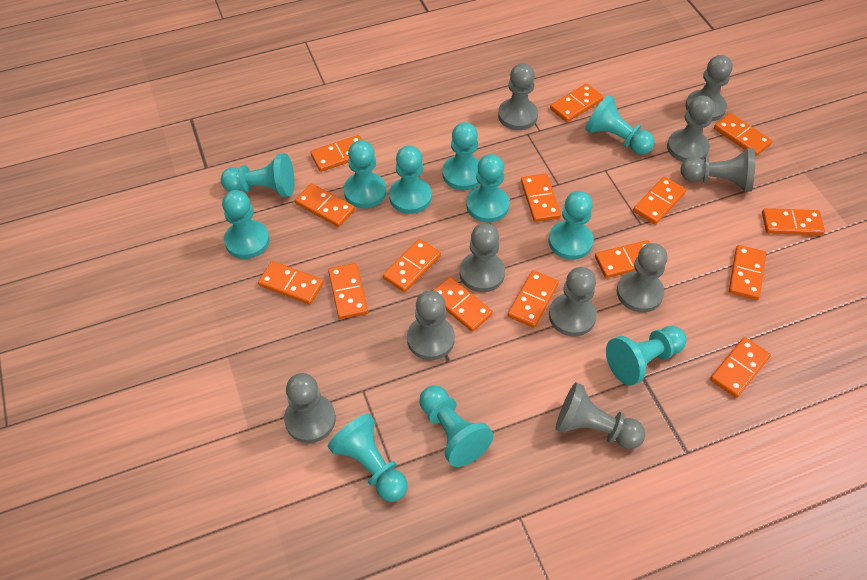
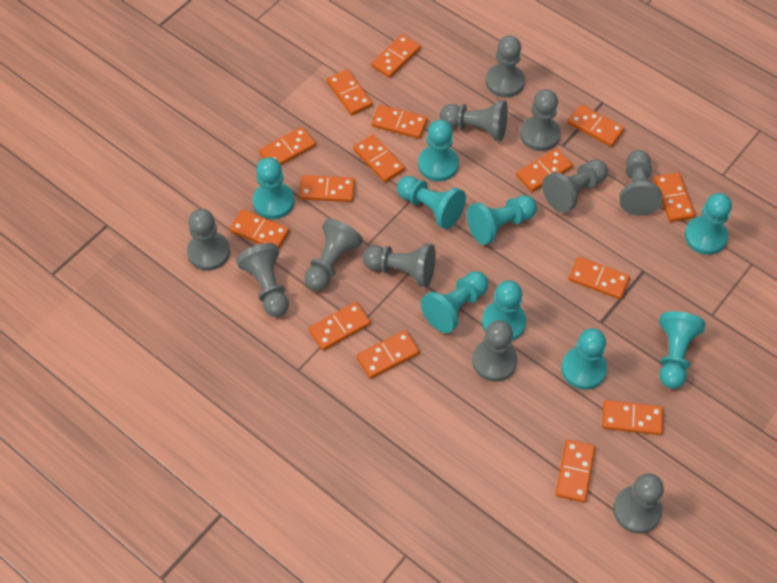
grey pawn: [284,373,336,443] [407,291,455,360] [460,223,505,292] [498,63,538,130] [549,267,597,336] [556,382,645,449] [617,243,667,312] [667,96,715,162] [680,148,755,192] [685,55,733,122] = 10 -> [187,209,230,271] [236,243,289,317] [304,219,363,291] [362,243,436,287] [440,100,508,141] [472,320,517,382] [486,36,525,97] [520,89,561,151] [542,159,608,213] [613,473,664,534] [619,150,663,215] = 11
turquoise pawn: [221,153,295,197] [222,190,270,259] [328,413,408,502] [344,140,386,208] [389,145,432,214] [419,385,493,467] [442,122,479,190] [466,154,510,223] [548,191,594,260] [585,95,655,155] [606,326,687,386] = 11 -> [253,157,294,219] [397,176,466,229] [418,120,459,182] [421,271,489,333] [467,195,537,245] [482,280,526,340] [561,328,607,390] [659,311,705,389] [685,193,732,255] = 9

